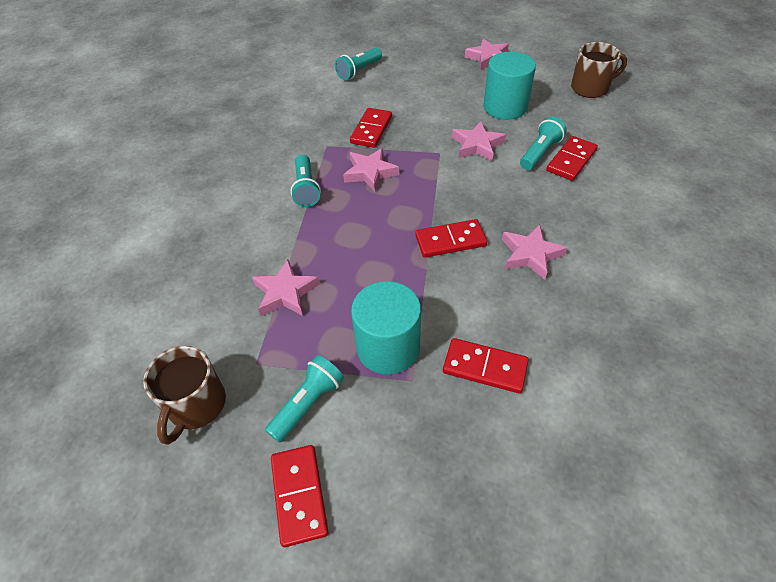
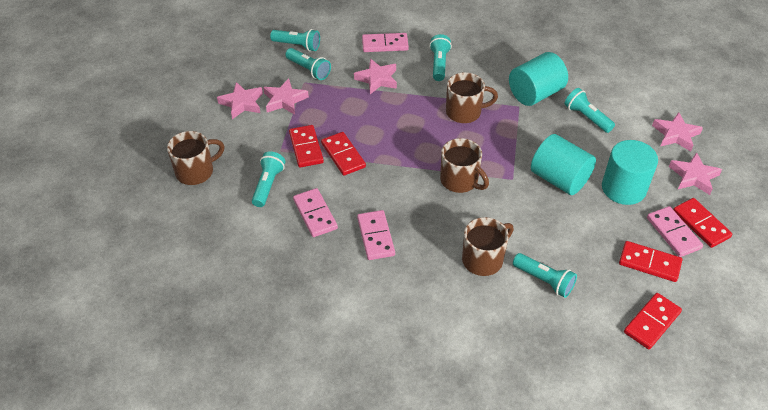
brown mug: [143,346,226,445] [571,42,627,98] = 2 -> [167,131,224,185] [440,138,489,193] [446,72,498,123] [462,217,514,276] = 4
pink domino: none = 0 -> [293,188,338,237] [357,210,395,260] [362,33,409,52] [647,206,703,257] = 4
turquoise cylinder: [351,281,421,375] [483,52,536,120] = 2 -> [509,52,568,106] [531,134,596,195] [602,140,658,205] = 3
turquoise flashlight: [265,355,344,443] [290,154,321,207] [335,48,382,80] [520,116,567,170] = 4 -> [252,151,285,207] [270,29,320,51] [285,48,331,80] [429,34,452,81] [513,253,577,298] [564,88,615,133] = 6

